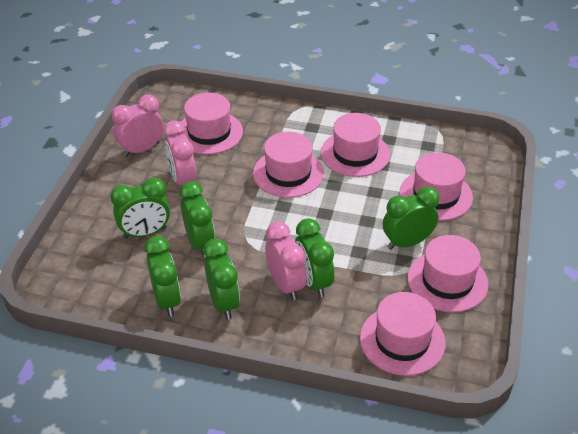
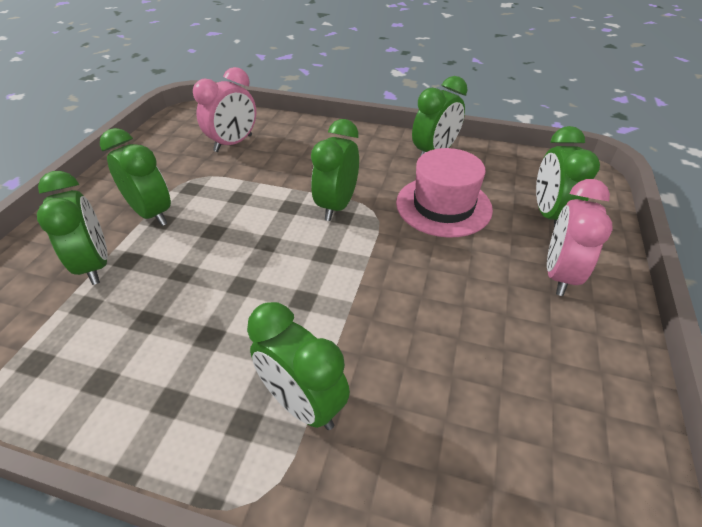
pink clock: [112,95,163,157] [163,120,196,185] [265,222,307,300] = 3 -> [193,67,256,152] [547,179,613,296] = 2
pink hat: [175,93,243,155] [253,132,324,198] [321,113,390,177] [360,292,446,376] [400,152,473,221] [407,235,488,312] = 6 -> [396,148,493,238] = 1

